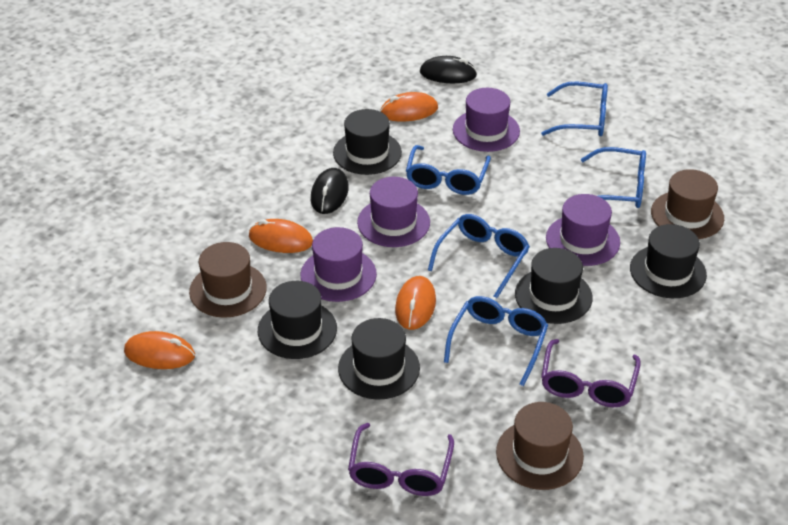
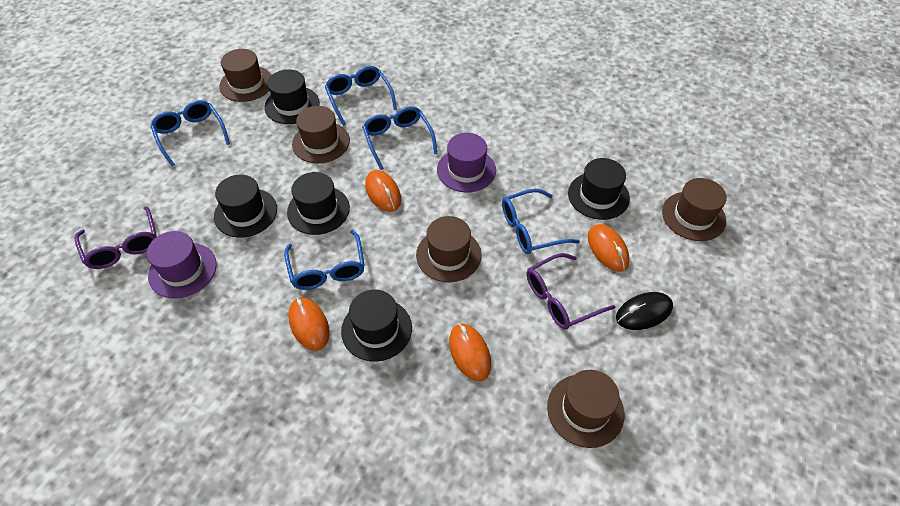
black mouse: [311,168,349,214] [420,56,477,83] = 2 -> [616,292,673,330] = 1
brown hat: [189,242,267,318] [496,402,584,490] [651,169,724,239] = 3 -> [219,49,271,102] [292,106,350,163] [416,216,482,282] [547,370,624,448] [662,178,727,241] = 5
purple hat: [301,227,377,302] [357,177,430,247] [453,88,520,152] [546,194,620,266] = 4 -> [147,231,217,299] [437,133,496,192] = 2

